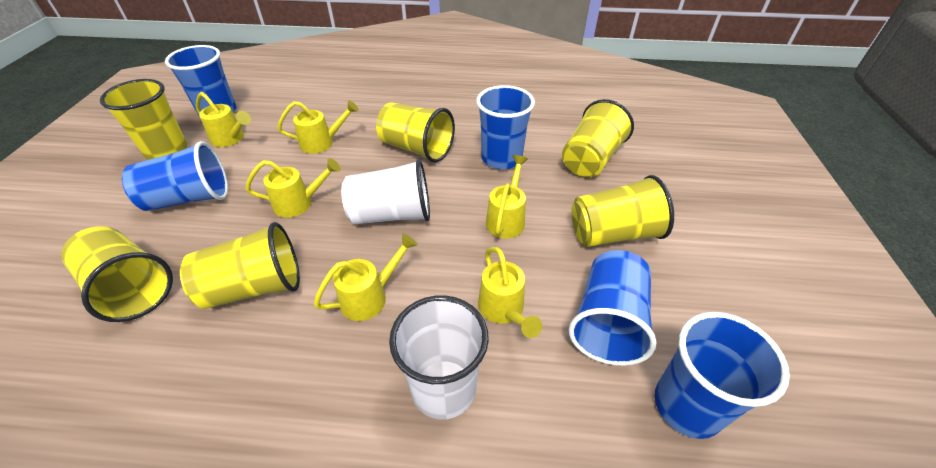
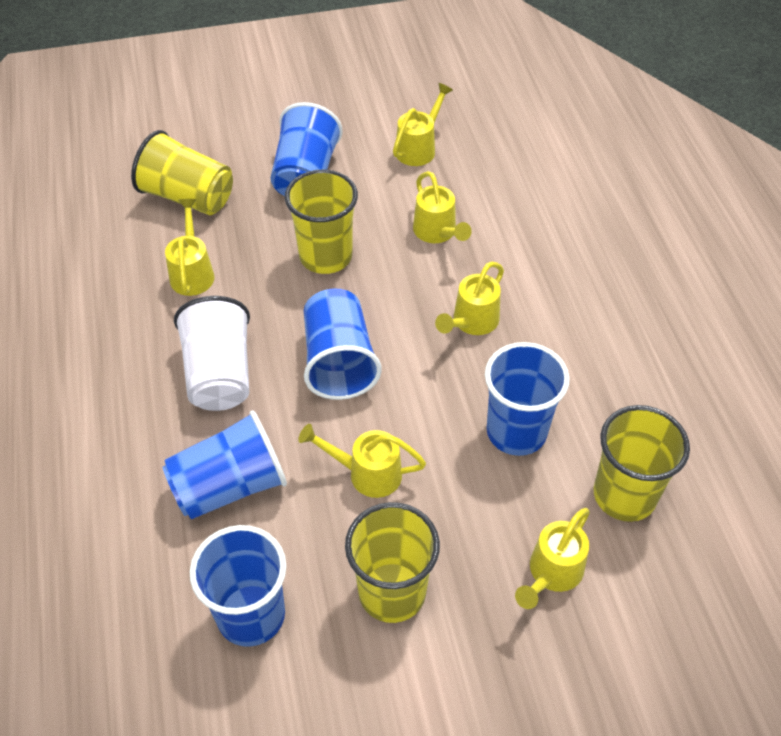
white cup: [341,159,430,224] [389,295,489,420] = 2 -> [174,296,250,411] = 1
yellow cup: [61,226,173,322] [100,79,188,160] [180,222,300,309] [376,103,455,163] [562,99,634,177] [571,175,674,247] = 6 -> [131,130,233,215] [285,170,358,274] [345,502,440,623] [594,405,690,522] = 4

